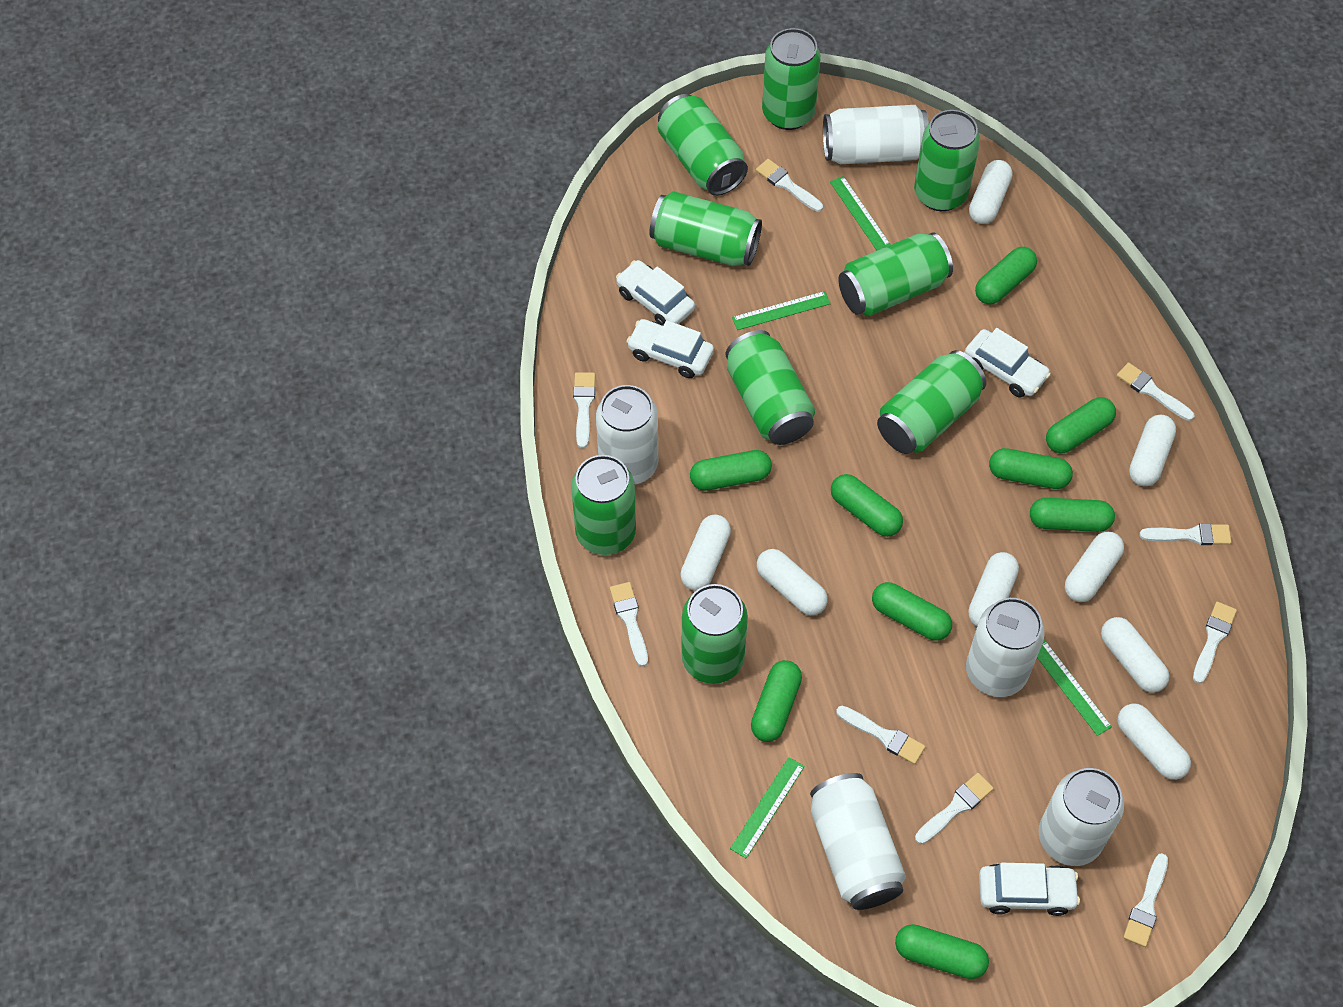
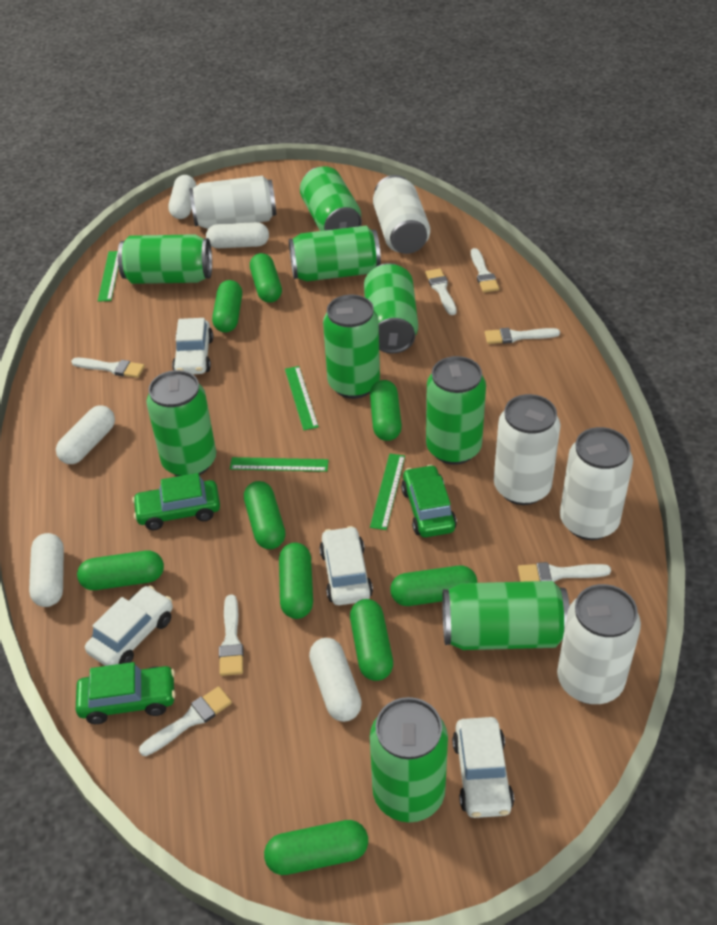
green car: none = 0 -> [76,662,176,724] [132,473,220,530] [401,465,457,537] = 3
white brush: [573,372,595,448] [610,582,648,667] [756,159,823,212] [836,706,925,764] [915,773,994,844] [1117,362,1194,421] [1123,853,1168,947] [1139,523,1232,545] [1193,602,1237,684] = 9 -> [71,358,145,378] [139,686,232,756] [219,594,244,676] [425,269,457,315] [471,248,499,292] [485,328,560,344] [518,562,611,582] = 7
white capsule: [680,514,731,591] [757,549,828,615] [968,552,1019,626] [969,160,1012,224] [1065,532,1124,602] [1101,617,1169,693] [1117,703,1191,780] [1129,415,1176,486] = 8 -> [29,533,64,607] [56,405,115,464] [168,175,196,219] [206,222,269,248] [309,638,362,722] = 5

